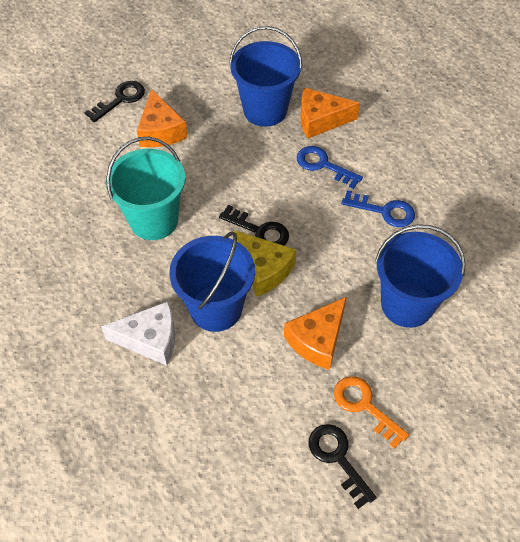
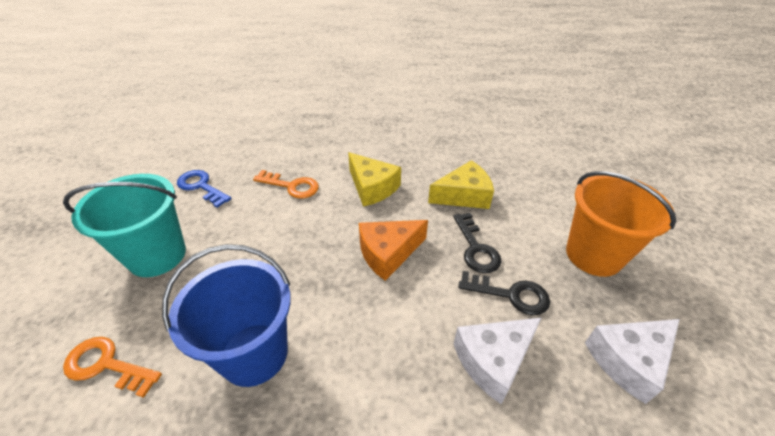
black key: [84,81,145,122] [219,205,289,245] [309,424,377,509] = 3 -> [453,213,502,273] [458,271,550,315] = 2
blue bucket: [169,231,255,332] [229,26,302,127] [375,224,466,328] = 3 -> [162,244,291,387] = 1
blue key: [297,146,363,189] [341,190,415,227] = 2 -> [177,170,232,208] = 1
orange bucket: none = 0 -> [566,171,676,277] = 1
orange cheese: [137,89,188,147] [284,297,347,370] [300,88,360,139] = 3 -> [359,220,428,281] = 1
orange key: [334,376,409,449] = 1 -> [63,337,162,398] [253,170,319,199] = 2
white cheese: [101,301,175,366] = 1 -> [453,318,541,404] [585,319,680,404] = 2
yellow cheese: [234,230,296,296] = 1 -> [348,152,401,207] [428,160,494,209] = 2

